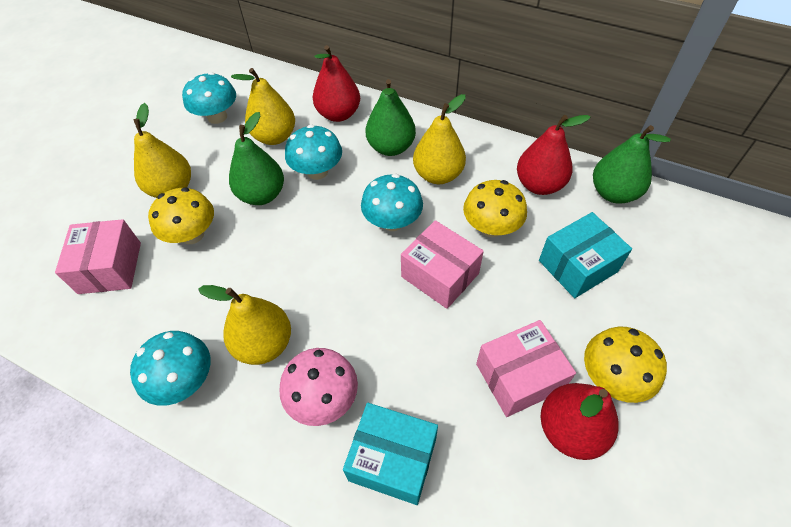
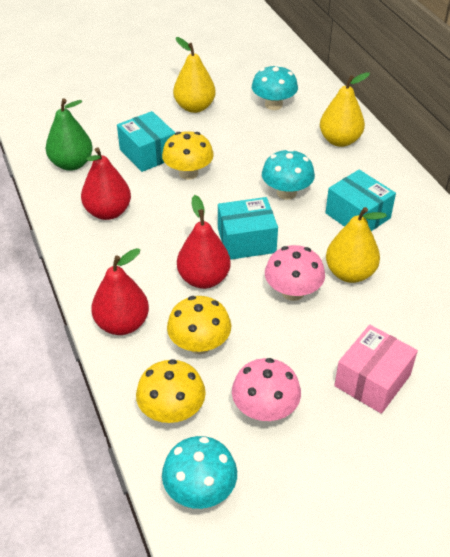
green pear: [229,112,284,205] [366,79,416,156] [593,125,671,203] = 3 -> [46,99,93,171] = 1
pink box: [55,219,141,294] [401,220,484,309] [476,320,576,417] = 3 -> [334,325,418,414] = 1
pink mushroom: [279,348,358,426] = 1 -> [232,358,301,421] [265,245,325,301] = 2
turquoise box: [343,403,438,505] [539,212,632,298] = 2 -> [117,111,175,172] [218,197,278,260] [325,170,396,231] = 3
turquoise mushroom: [130,331,211,406] [182,72,236,124] [285,125,342,180] [361,174,423,231] = 4 -> [162,436,237,509] [252,65,298,110] [262,149,315,200] = 3
yellow pear: [133,103,191,198] [198,285,291,365] [231,68,295,145] [413,94,466,184] = 4 -> [173,37,216,113] [320,72,370,147] [326,207,387,283] = 3

